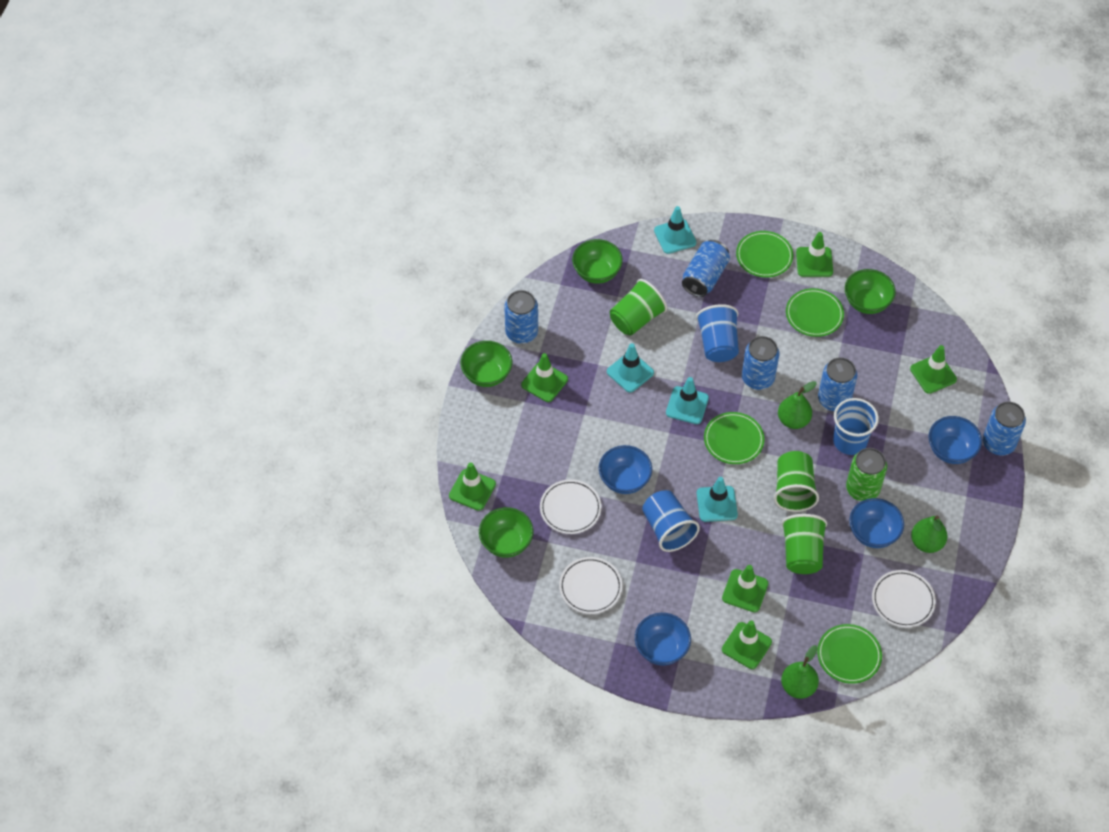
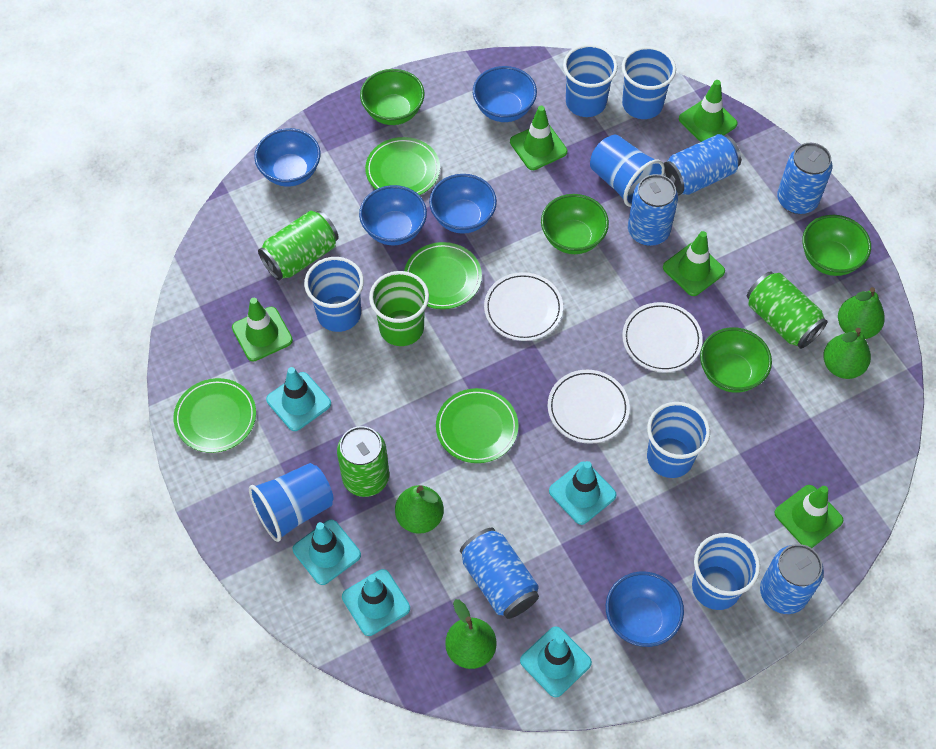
blue bowl: [599,445,652,494] [635,613,691,666] [849,498,904,548] [929,416,982,464] = 4 -> [254,128,321,187] [359,185,427,245] [429,174,497,234] [473,66,537,122] [606,572,684,647] = 5
blue cup: [642,490,700,552] [696,304,739,362] [833,398,879,455] = 3 -> [249,463,334,542] [304,257,364,332] [563,44,618,117] [590,135,665,207] [622,46,676,119] [647,402,710,478] [692,533,760,610] = 7
green can: [846,448,887,501] = 1 -> [258,211,339,280] [337,426,389,497] [747,271,828,349] = 3
green cup: [610,279,667,335] [774,451,819,512] [781,514,827,574] = 3 -> [369,271,429,346] = 1
green pear: [778,381,817,429] [781,645,819,699] [911,515,948,553] = 3 -> [395,485,444,534] [445,599,496,669] [823,328,871,379] [838,287,885,339] = 4
green traffic cone: [449,462,496,511] [521,353,568,402] [722,565,768,612] [722,620,772,669] [796,232,833,277] [910,345,957,394] = 6 -> [232,298,293,361] [510,106,567,170] [663,231,725,296] [679,80,738,142] [774,485,843,548] = 5
turquoise traffic cone: [607,343,654,393] [654,206,696,254] [666,377,709,424] [697,477,738,522] = 4 -> [266,367,331,431] [293,519,361,585] [342,569,410,636] [520,627,592,697] [549,461,616,525] = 5

